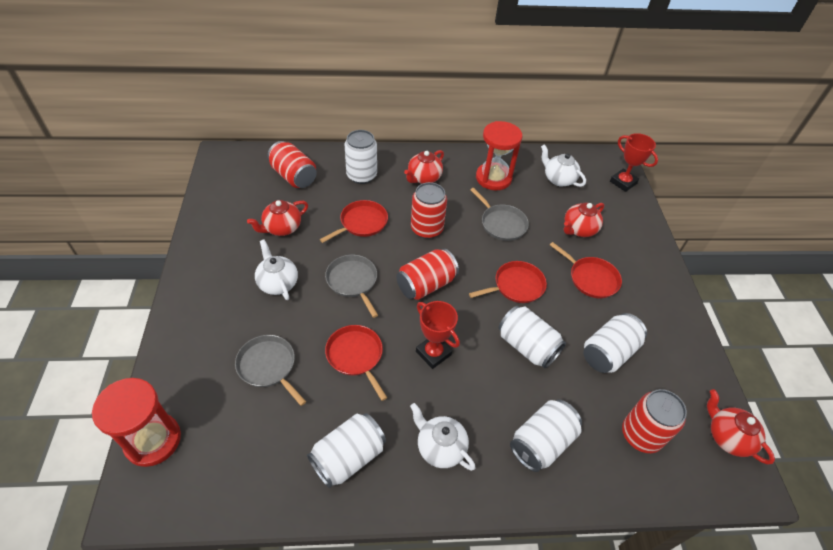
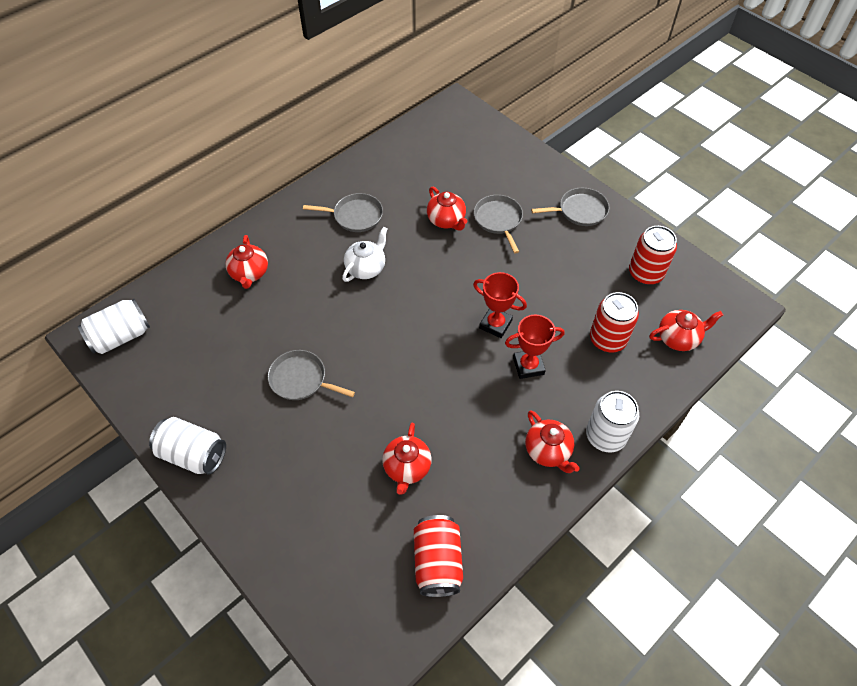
grey pan: [235,335,306,406] [325,255,378,318] [470,188,529,241] = 3 -> [268,350,355,400] [303,193,383,232] [474,195,523,254] [531,188,610,226] = 4
red can: [267,141,317,188] [396,249,459,300] [411,182,447,239] [622,389,687,453] = 4 -> [414,515,463,597] [590,292,639,352] [629,226,677,285] = 3
red hourglass: [92,378,181,467] [476,121,522,190] = 2 -> none = 0
red pan: [320,200,388,243] [325,325,387,401] [469,261,547,303] [550,242,622,298] = 4 -> none = 0
red teapot: [247,200,308,236] [404,150,444,184] [564,203,604,237] [707,389,775,465] = 4 -> [225,235,268,289] [382,423,432,494] [427,187,467,231] [525,410,580,473] [649,310,723,351] = 5
white can: [307,413,386,488] [345,130,377,184] [498,306,566,369] [510,400,582,472] [583,313,647,373] = 5 -> [78,299,150,354] [149,417,226,475] [586,391,639,453] = 3
white teapot: [255,239,298,300] [410,403,475,471] [541,144,586,187] = 3 -> [342,227,388,282] = 1

